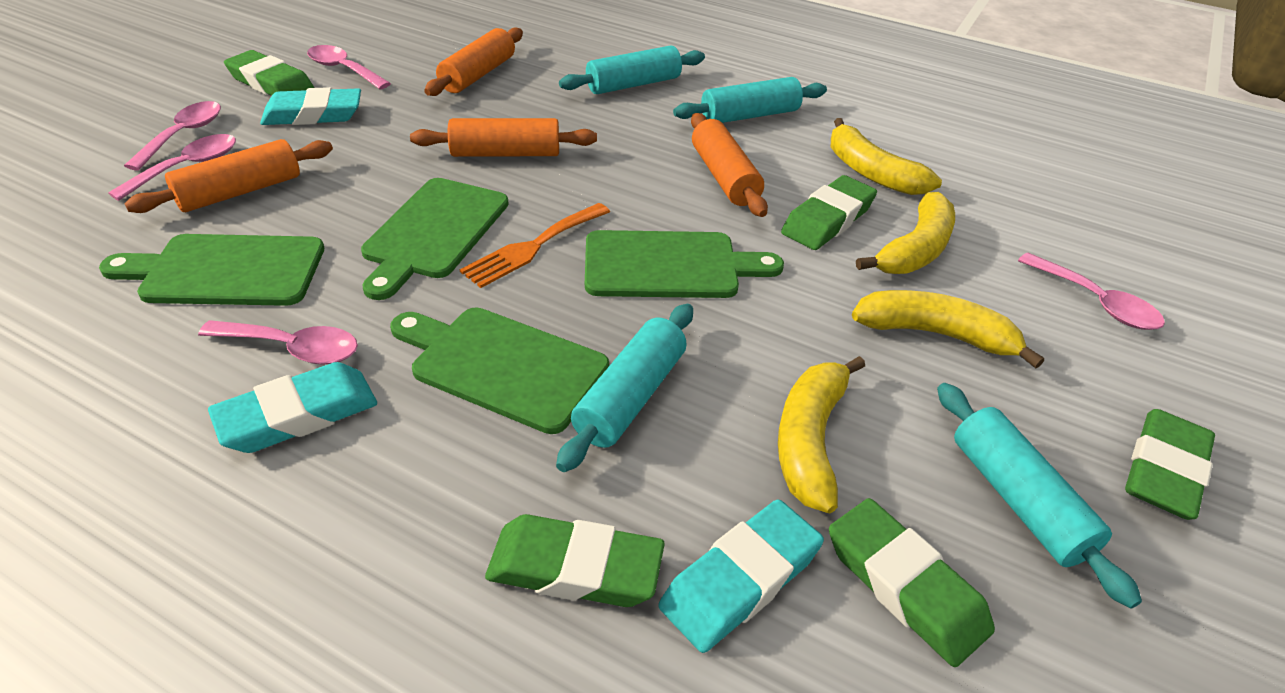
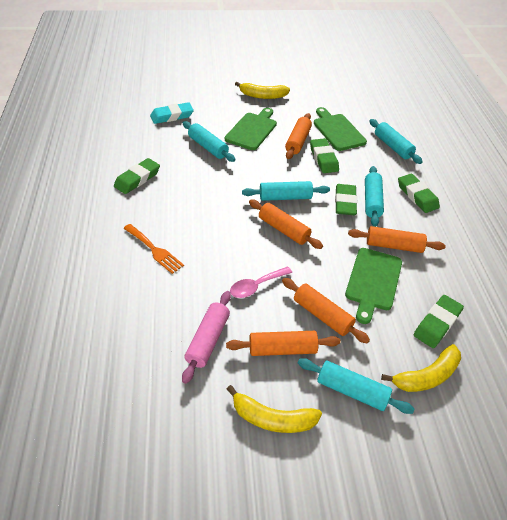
green cutting board: [99,234,324,306] [361,178,509,300] [390,307,609,434] [585,230,784,298] = 4 -> [225,108,277,150] [314,107,367,151] [345,248,402,324] = 3
orange rolling pin: [124,139,333,213] [410,118,597,157] [424,28,523,96] [691,113,768,217] = 4 -> [226,331,341,356] [249,199,323,249] [282,278,370,343] [285,113,312,159] [348,226,446,253] = 5
pink rolling pin: none = 0 -> [182,291,231,384] = 1
pink spoon: [108,134,236,201] [124,101,221,171] [198,320,358,365] [307,45,391,89] [1018,253,1165,330] = 5 -> [230,267,292,298] = 1
turquoise eraser: [208,362,377,453] [260,87,361,125] [658,499,824,653] = 3 -> [150,102,194,124] = 1
turquoise rolling pin: [556,304,693,472] [559,46,705,94] [673,77,827,123] [937,383,1142,609] = 4 -> [183,121,235,162] [242,181,330,201] [298,358,414,414] [365,166,384,227] [370,119,423,164] = 5
yellow banana: [778,356,865,513] [831,118,942,195] [852,290,1044,369] [856,192,955,274] = 4 -> [227,385,322,433] [235,82,290,99] [381,344,461,392] = 3

